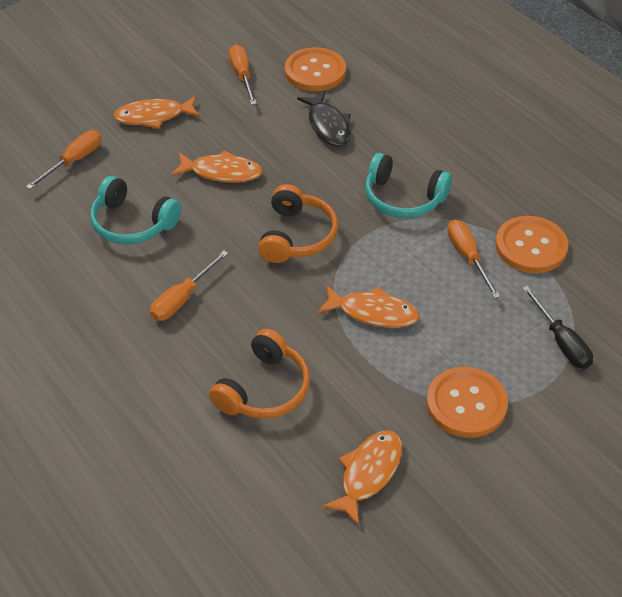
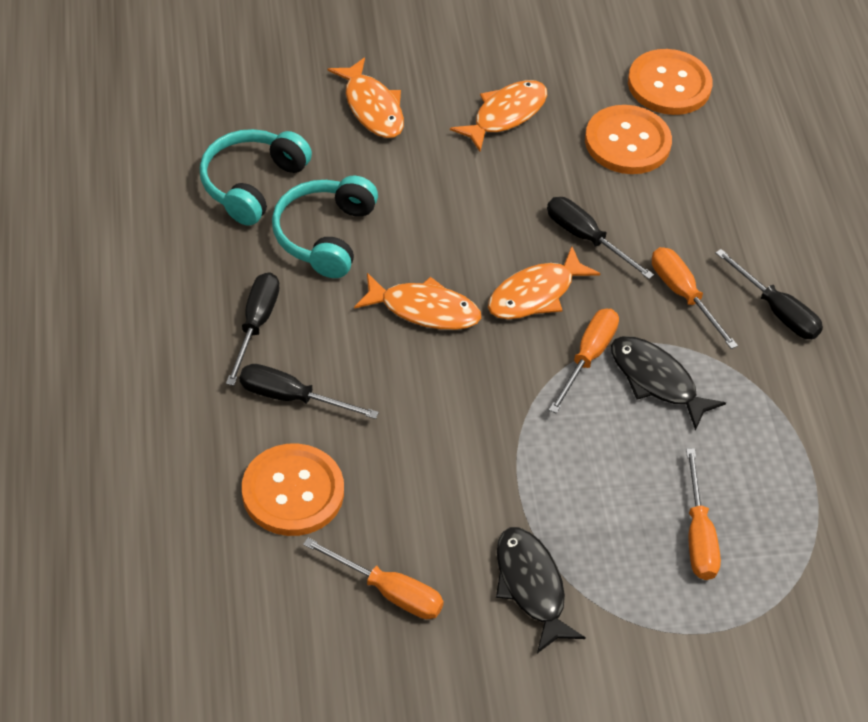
black fish: [297,91,351,147] = 1 -> [496,527,586,653] [611,336,726,431] = 2
black screwdriver: [522,286,593,369] = 1 -> [226,272,279,386] [240,364,379,419] [547,197,654,279] [716,249,823,339] = 4
orange headphones: [209,329,310,419] [258,184,338,263] = 2 -> none = 0

